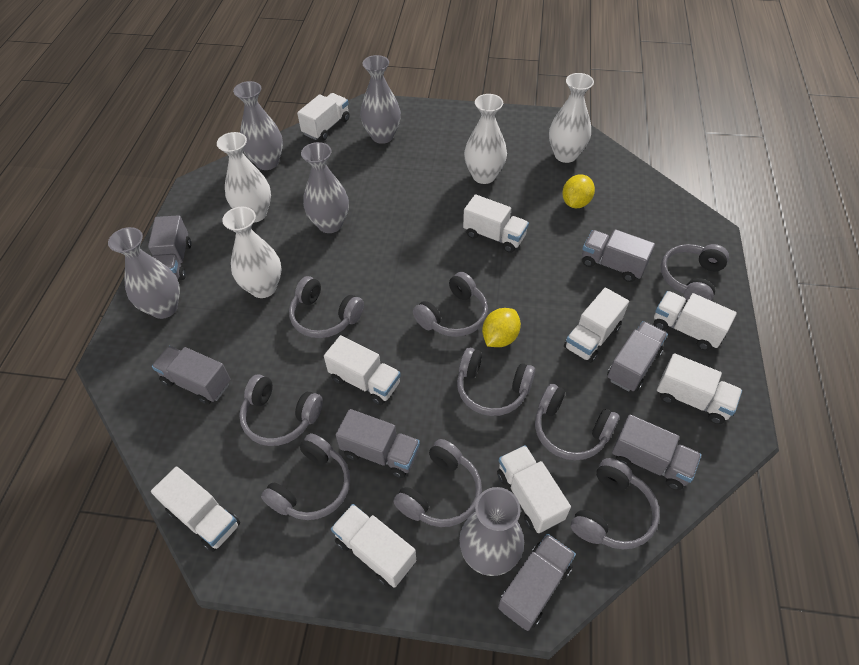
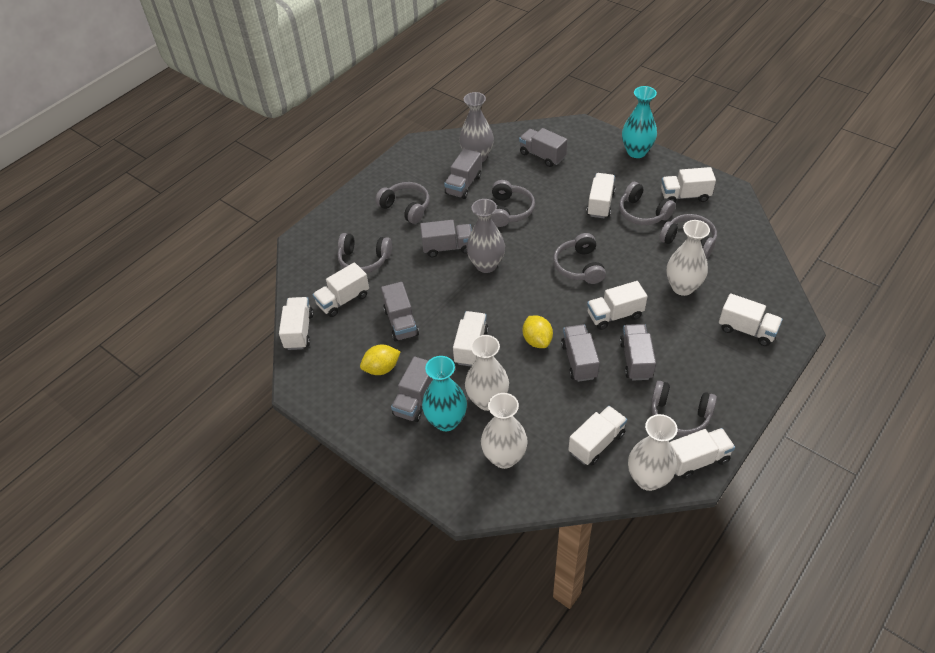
grey headphones: [239,374,323,446] [261,433,350,520] [289,276,364,338] [393,439,482,527] [413,272,488,337] [457,347,535,416] [535,384,619,460] [571,458,660,550] [660,244,729,301] = 9 -> [337,233,392,273] [375,182,430,224] [491,180,535,227] [553,233,606,284] [619,182,676,225] [651,381,717,436] [659,214,717,259] = 7
grey vase: [108,227,180,319] [233,81,283,170] [301,142,349,233] [360,55,401,144] [459,487,524,576] = 5 -> [459,92,494,163] [466,199,505,273] = 2
turquoise vase: none = 0 -> [422,356,467,431] [622,86,657,158] = 2

